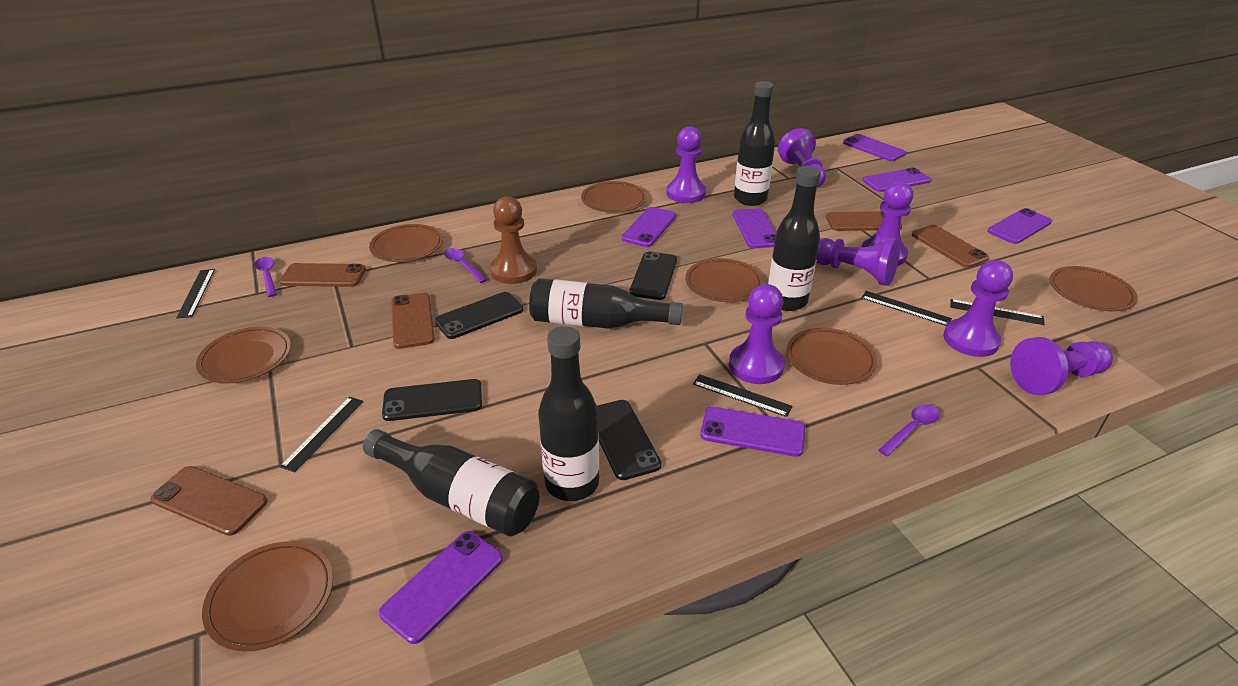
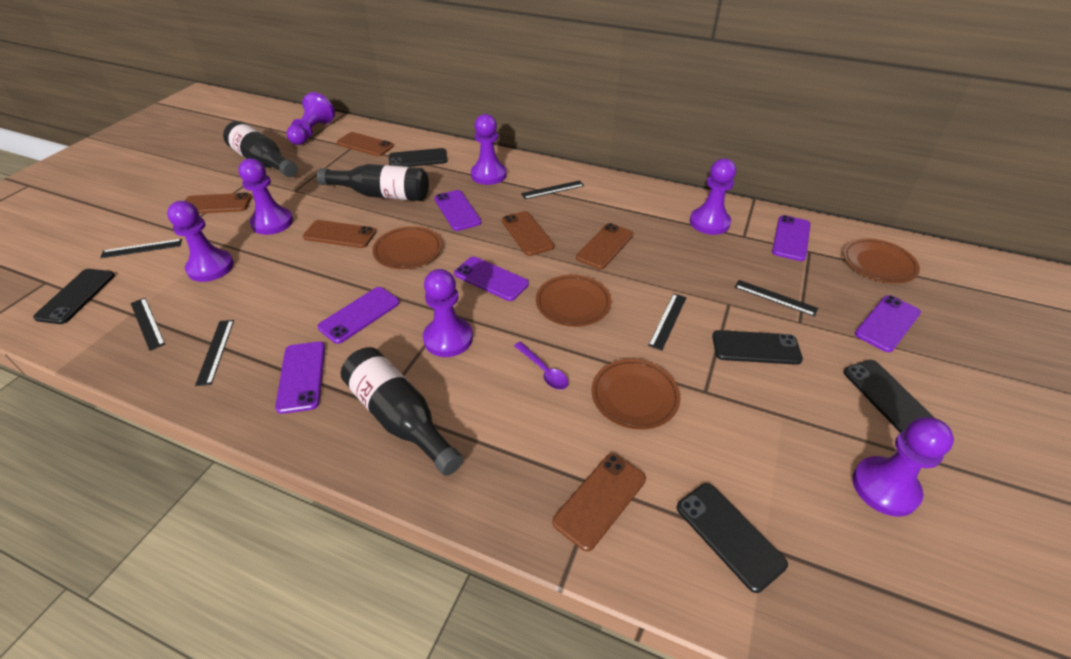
black bottle: [363,429,539,536] [529,278,683,329] [538,326,599,501] [734,81,775,206] [768,166,821,311] = 5 -> [223,121,298,177] [317,164,429,201] [341,347,463,476] = 3
black phone: [382,379,482,421] [435,292,523,339] [597,400,661,480] [629,251,677,300] = 4 -> [33,269,115,324] [389,148,448,167] [677,483,788,593] [712,330,803,365] [843,360,935,433] = 5
black ruler: [176,269,215,318] [280,397,363,472] [693,374,792,417] [861,291,952,326] [950,299,1045,325] = 5 -> [100,239,182,258] [131,298,165,351] [195,320,234,386] [521,180,584,199] [648,294,687,351] [734,280,818,317] = 6
brown pawn: [490,196,537,284] = 1 -> none = 0
brown phone: [150,466,268,536] [280,263,366,287] [391,293,435,349] [826,211,902,231] [912,225,989,268] = 5 -> [185,192,252,214] [303,220,376,248] [337,132,394,156] [502,211,554,256] [552,453,646,551] [576,223,633,269] = 6
brown plate: [196,327,291,384] [202,541,333,651] [369,224,443,262] [581,181,647,213] [685,258,763,302] [786,328,877,385] [1050,266,1138,311] = 7 -> [373,226,442,269] [536,275,611,327] [591,359,680,430] [843,238,920,283] = 4
purple phone: [379,531,503,644] [621,207,676,247] [700,407,805,457] [733,209,776,248] [843,134,906,161] [863,167,931,192] [988,208,1052,244] = 7 -> [275,342,325,414] [317,287,399,344] [434,190,481,231] [454,257,529,301] [772,215,811,261] [855,295,921,352] = 6
purple spoon: [254,257,277,297] [444,248,487,283] [878,404,940,456] = 3 -> [514,342,569,390] = 1

